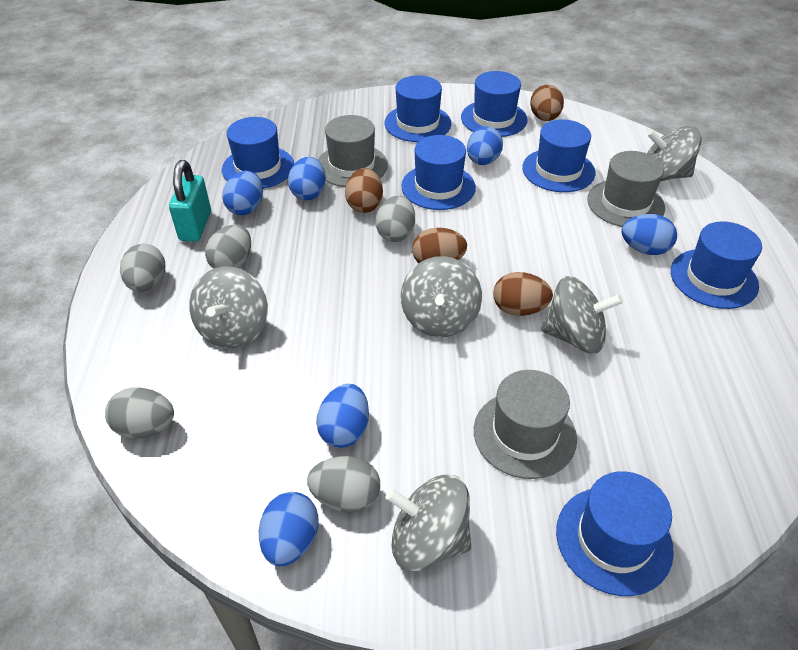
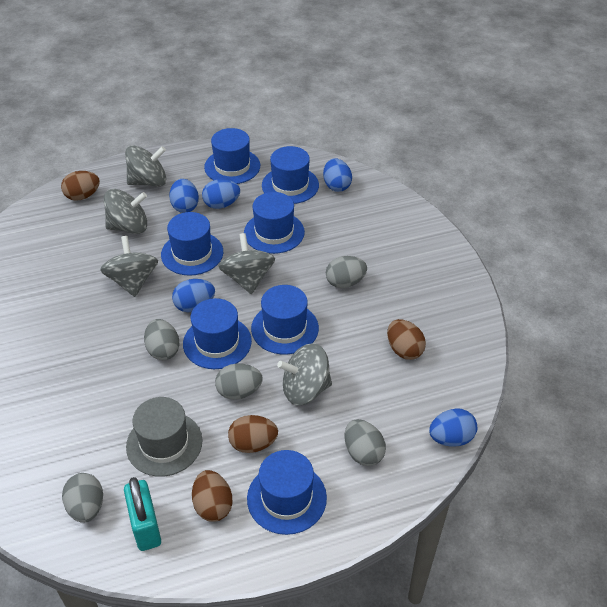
blue egg: [222,171,263,215] [259,492,319,566] [288,157,326,200] [316,384,369,448] [467,126,503,165] [621,214,677,255] = 6 -> [169,179,199,213] [172,279,215,312] [202,179,240,209] [323,158,352,192] [429,408,477,447] = 5
grey hat: [318,115,388,187] [474,370,577,479] [587,151,665,227] = 3 -> [126,397,202,477] = 1

